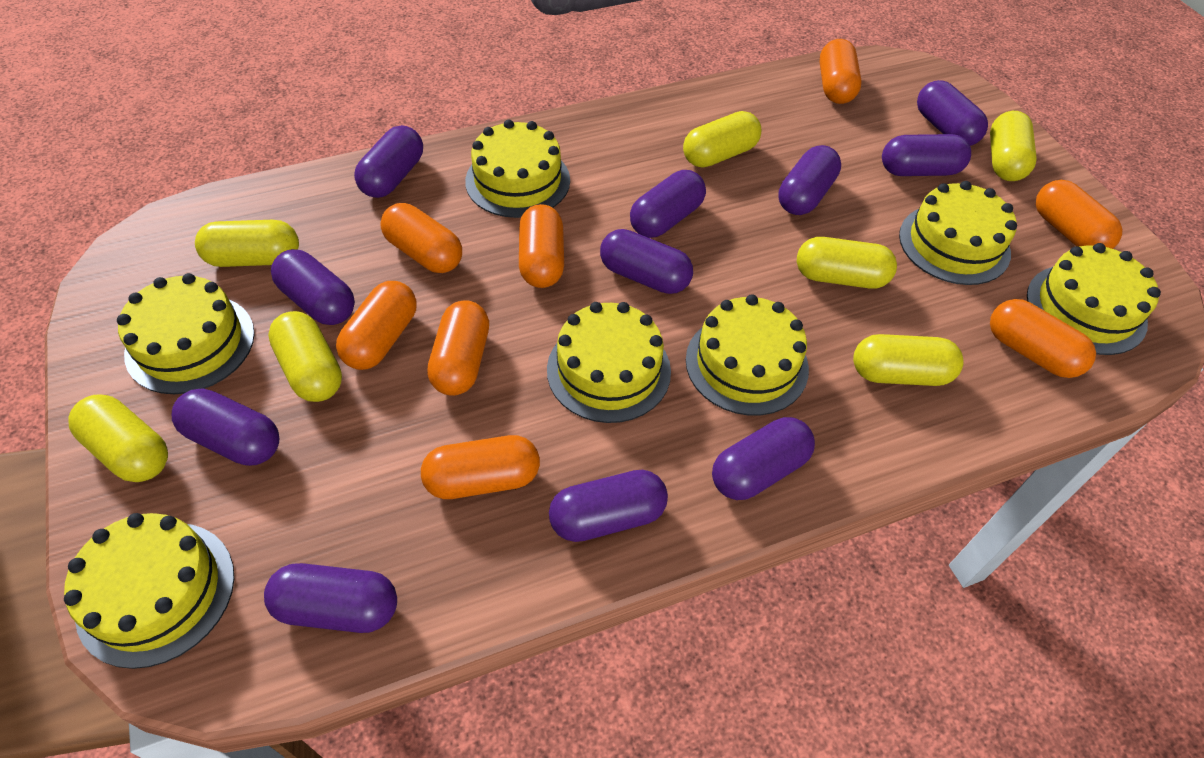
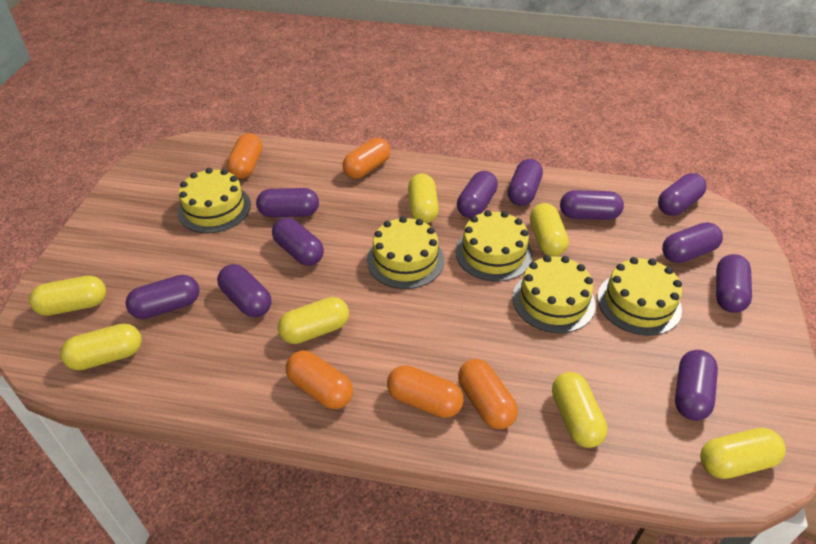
orange capsule: [336,281,417,370] [380,203,462,273] [421,435,540,499] [427,300,489,396] [519,204,564,288] [820,39,862,104] [990,299,1096,378] [1036,180,1123,249] = 8 -> [227,133,262,179] [286,351,353,409] [343,138,391,179] [387,365,464,418] [458,359,518,429] = 5
yellow cake: [64,513,234,669] [117,273,255,394] [465,119,570,218] [547,302,671,423] [686,294,809,416] [899,181,1017,285] [1027,243,1161,355] = 7 -> [178,168,251,233] [367,216,444,289] [455,210,532,282] [513,255,595,333] [597,257,682,336] = 5

